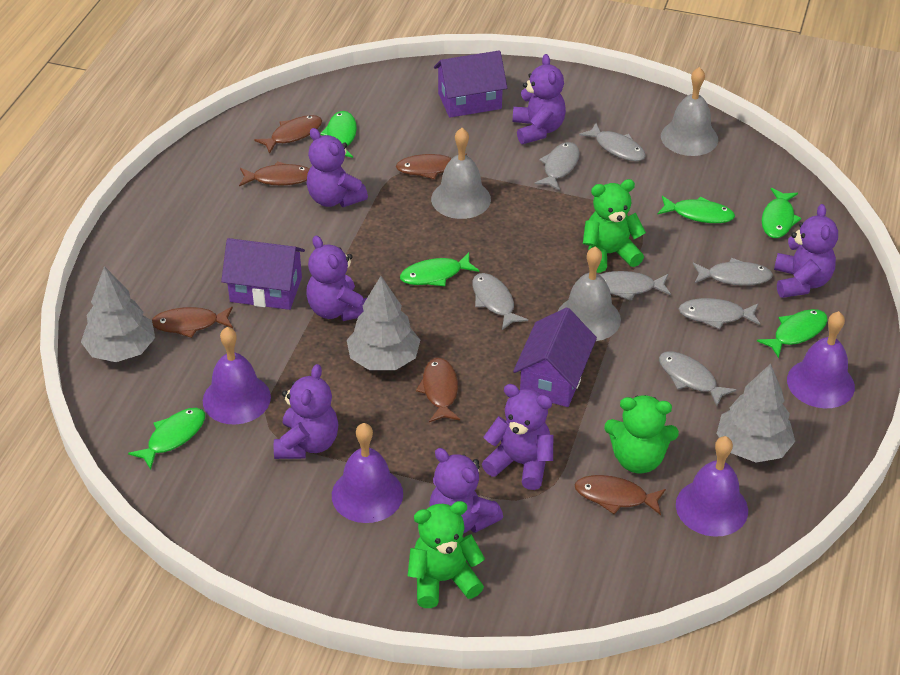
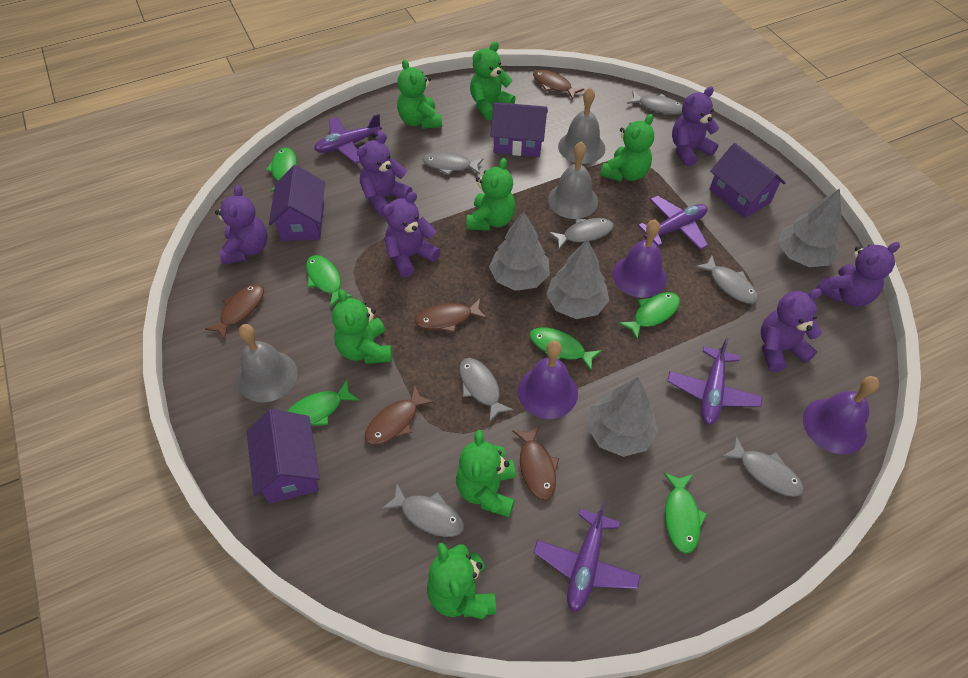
brown fish: [152,306,233,338] [239,161,310,186] [254,115,322,154] [396,153,467,179] [416,358,460,422] [575,475,666,515] = 6 -> [205,284,264,340] [365,386,434,445] [415,298,487,332] [512,425,559,500] [533,69,584,100] = 5
green teddy bear: [408,501,485,608] [583,179,646,273] [604,395,679,473] = 3 -> [332,289,392,364] [397,59,442,129] [427,543,496,619] [456,430,516,517] [467,158,516,231] [470,42,516,120] [600,114,654,182] = 7
grey tree: [81,266,155,362] [347,276,420,370] [717,364,795,463] = 3 -> [489,211,550,291] [546,239,609,319] [587,377,658,457] [778,189,842,267] = 4
purple bell: [203,327,271,425] [332,423,403,523] [676,436,748,537] [787,311,855,408] = 4 -> [518,341,578,419] [612,220,667,298] [803,376,879,454] = 3
purple house: [221,238,305,310] [434,50,507,118] [513,307,597,407] = 3 -> [247,409,320,504] [269,165,325,241] [490,102,548,157] [709,143,785,218] = 4
purple plane: none = 0 -> [314,114,382,164] [533,503,641,612] [638,196,708,250] [667,337,762,425] = 4
purple teddy bear: [274,364,339,459] [306,235,367,321] [307,128,368,207] [429,448,503,533] [482,384,553,490] [513,54,566,144] [774,204,838,298] = 7 -> [215,185,268,264] [357,133,412,217] [382,192,440,277] [672,87,719,167] [761,288,822,372] [816,242,900,307] = 6

